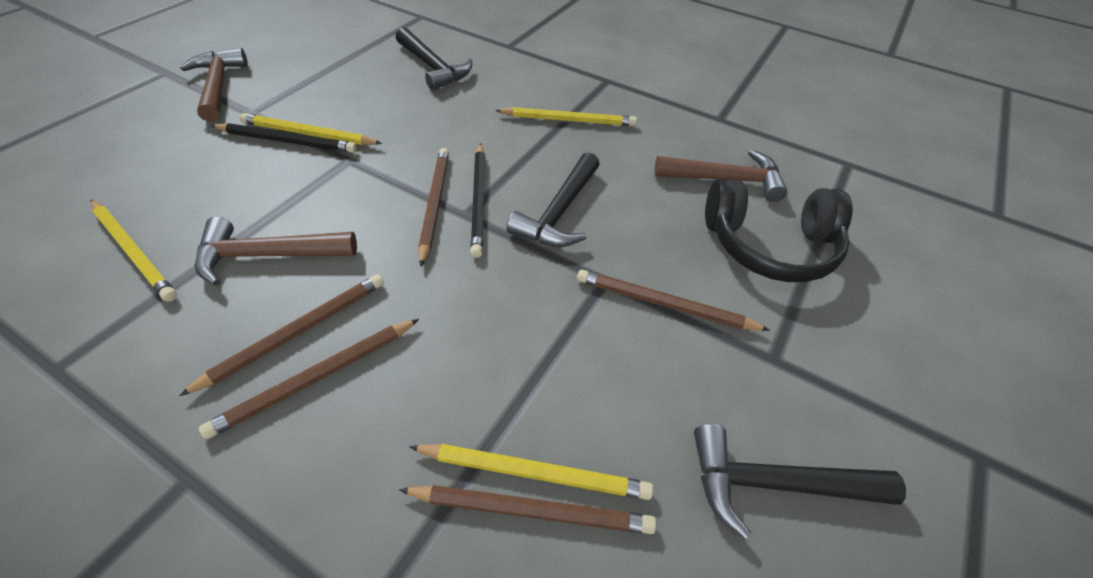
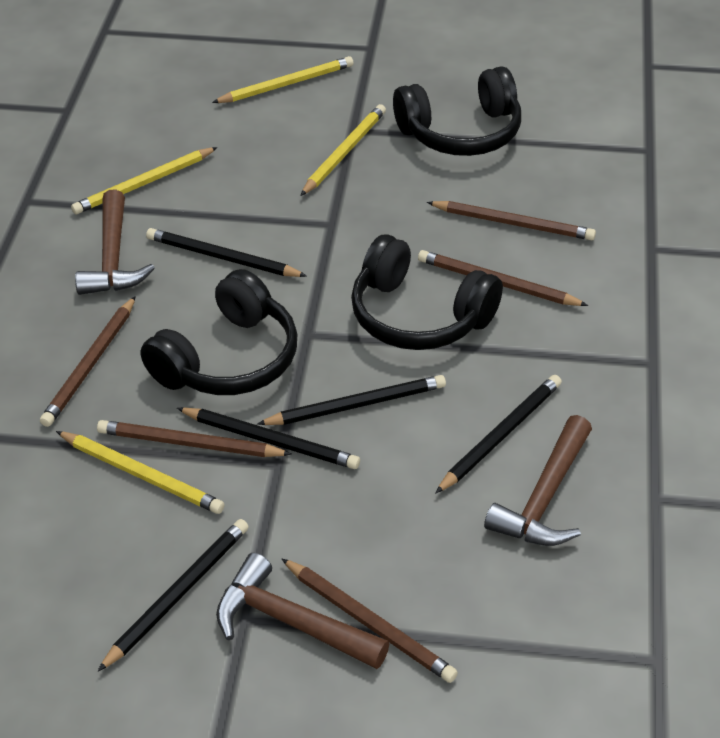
black hammer: [396,27,472,91] [506,152,600,247] [694,424,906,539] = 3 -> none = 0
black headphones: [705,178,853,282] = 1 -> [140,269,297,395] [351,235,503,350] [393,66,521,156] = 3
black pencil: [210,123,357,153] [470,143,485,258] = 2 -> [97,519,249,672] [146,228,307,277] [177,407,360,469] [257,375,446,425] [435,375,562,494] = 5

